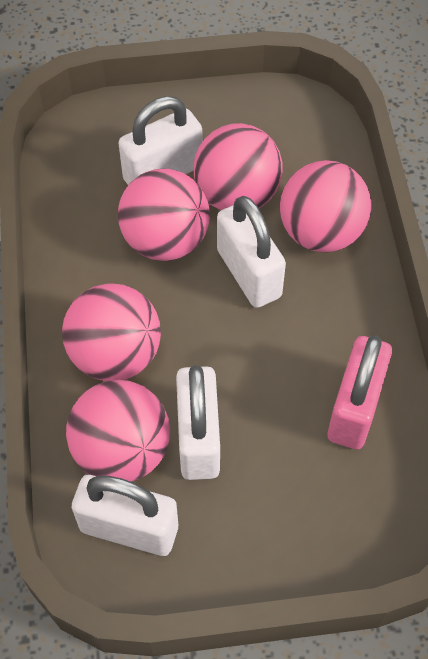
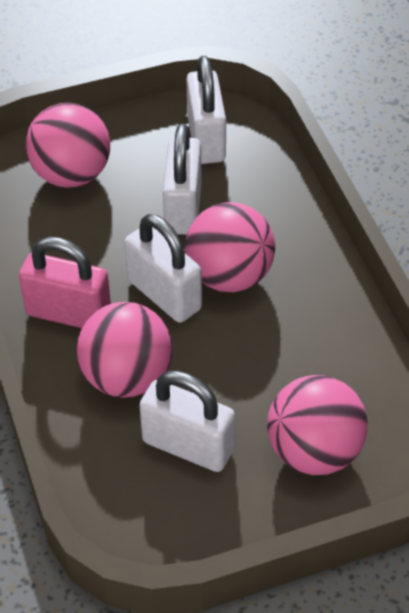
pink ball: [62,283,161,381] [66,380,170,482] [118,169,210,261] [193,123,283,210] [280,160,372,253] = 5 -> [26,103,110,188] [77,302,173,398] [185,202,275,292] [267,375,367,475] = 4

